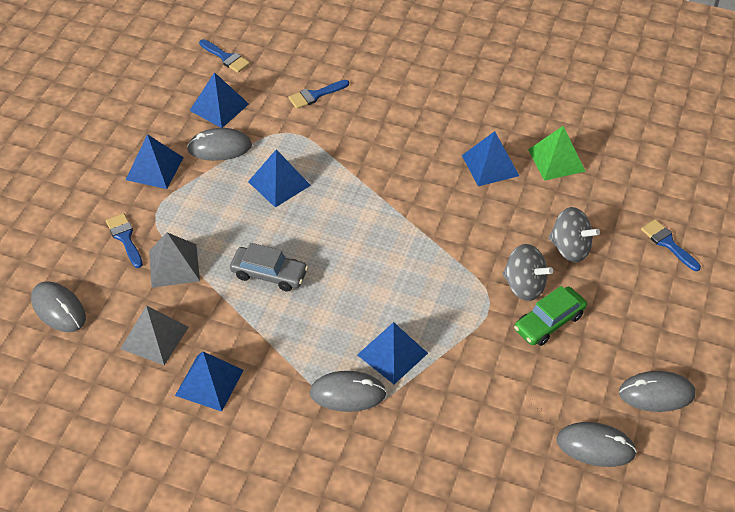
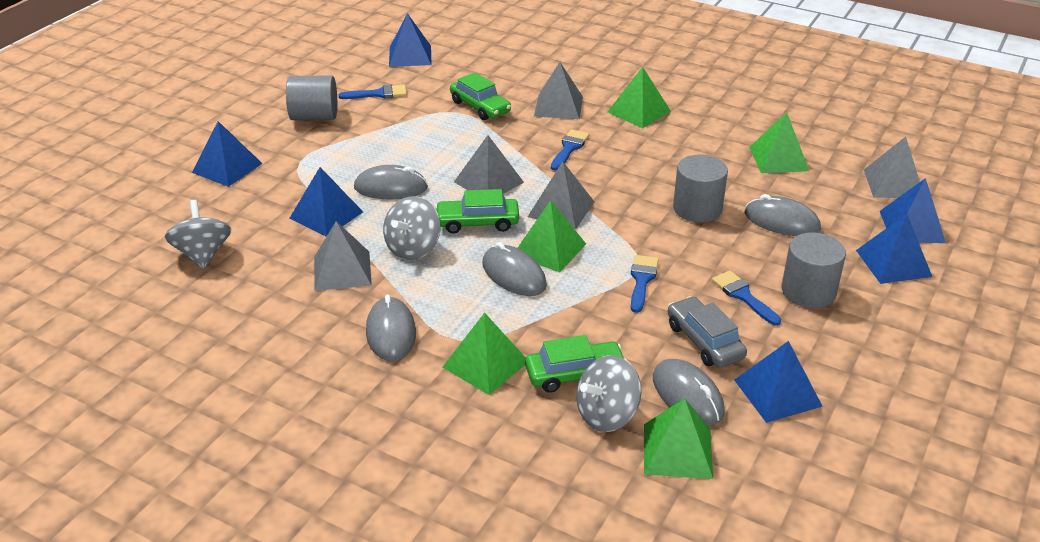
green car: [514,286,587,346] = 1 -> [435,189,519,233] [450,72,511,120] [525,335,627,393] = 3
green pyramid: [528,126,586,181] = 1 -> [443,313,526,395] [518,200,586,272] [608,67,671,128] [644,398,713,479] [749,113,809,173] = 5
grey cylinder: none = 0 -> [286,75,337,120] [673,155,728,223] [782,232,846,308] = 3
grey pyramid: [120,306,189,365] [149,232,200,288] = 2 -> [314,221,372,291] [454,135,524,194] [528,161,594,229] [534,62,583,119] [864,137,920,198] = 5
grey spinning top: [503,244,553,301] [548,207,600,262] = 2 -> [165,200,231,269] [383,196,441,260] [576,355,642,432] = 3

